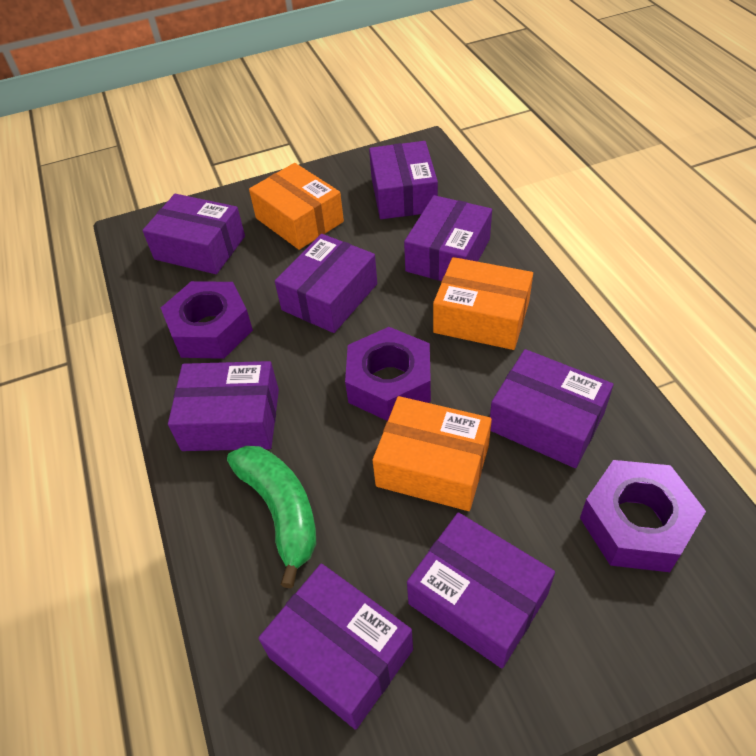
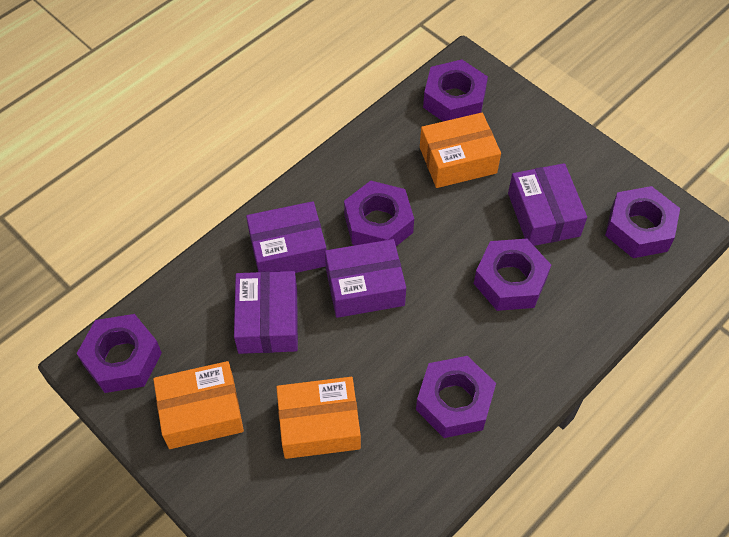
green banana: [227,446,316,588] = 1 -> none = 0
purple box: [142,194,245,274] [168,361,279,451] [258,564,413,730] [275,234,377,333] [369,141,438,219] [404,195,492,281] [407,512,555,668] [490,349,613,468] = 8 -> [234,271,298,354] [246,201,327,273] [325,239,406,318] [508,163,587,246] = 4
purple nut: [161,281,253,359] [345,327,431,421] [580,460,706,572] = 3 -> [76,314,162,393] [344,181,414,246] [416,356,496,438] [423,59,488,121] [474,239,551,311] [605,186,680,258] = 6

